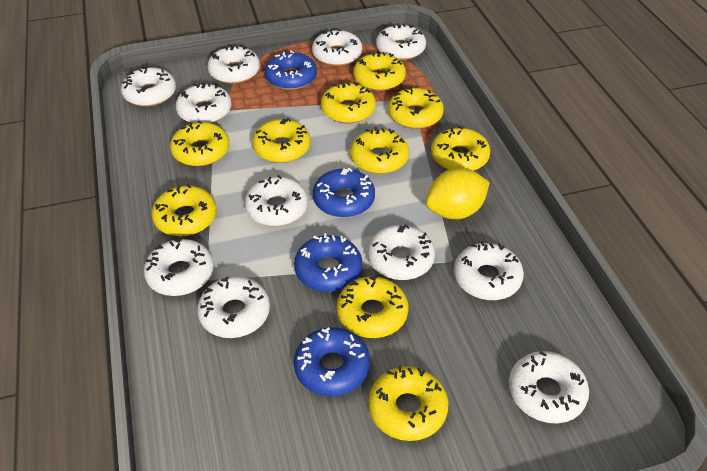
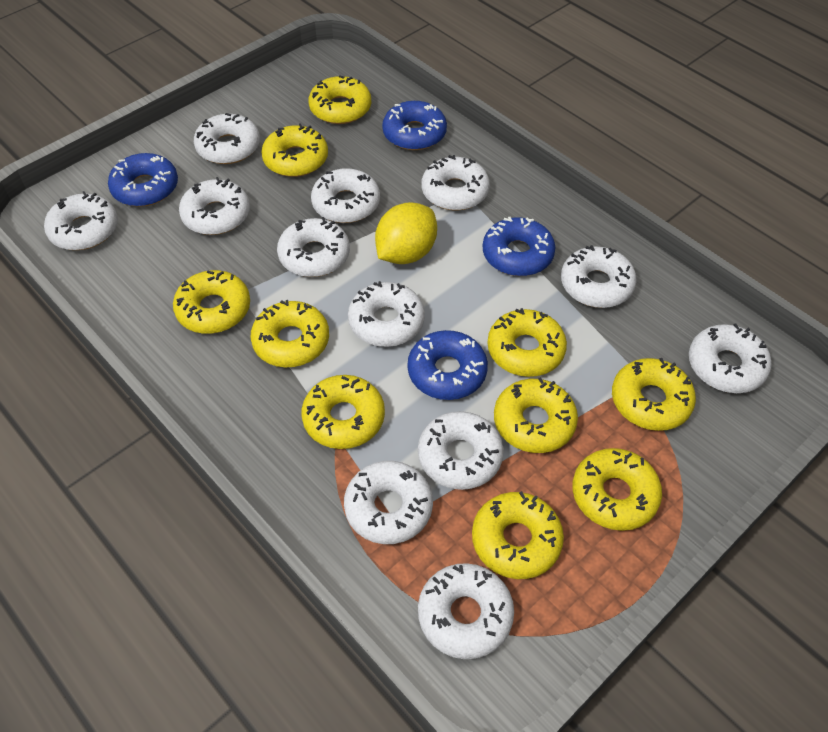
white donut: [121,66,176,107] [144,238,214,296] [176,82,232,123] [197,276,270,338] [207,45,260,84] [245,175,308,226] [312,29,362,66] [368,224,435,280] [376,23,426,60] [454,241,524,300] [509,351,589,423] = 11 -> [44,191,118,250] [179,177,250,235] [194,113,260,164] [277,217,350,277] [311,168,380,223] [344,461,433,544] [348,281,425,347] [418,411,504,490] [418,563,514,659] [422,155,490,210] [561,245,637,308] [689,323,772,393] = 12

